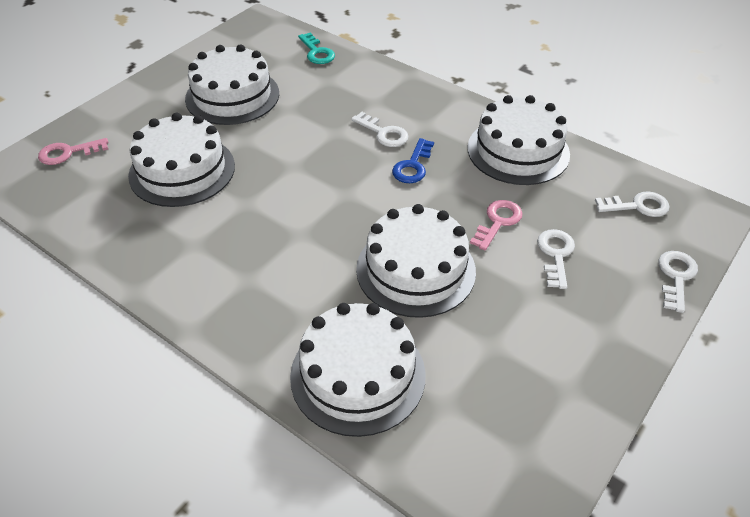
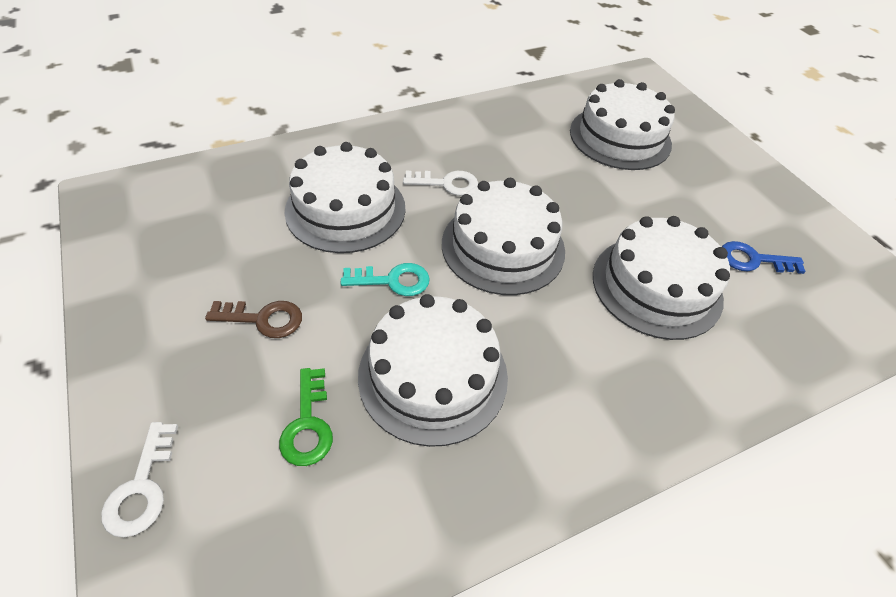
brown key: none = 0 -> [205,301,302,338] = 1
green key: none = 0 -> [279,368,333,466] = 1
pink key: [38,138,108,165] [470,200,522,251] = 2 -> none = 0
white key: [351,112,408,147] [537,229,575,289] [595,191,670,217] [658,251,698,313] = 4 -> [101,422,178,537] [403,171,478,196] = 2

